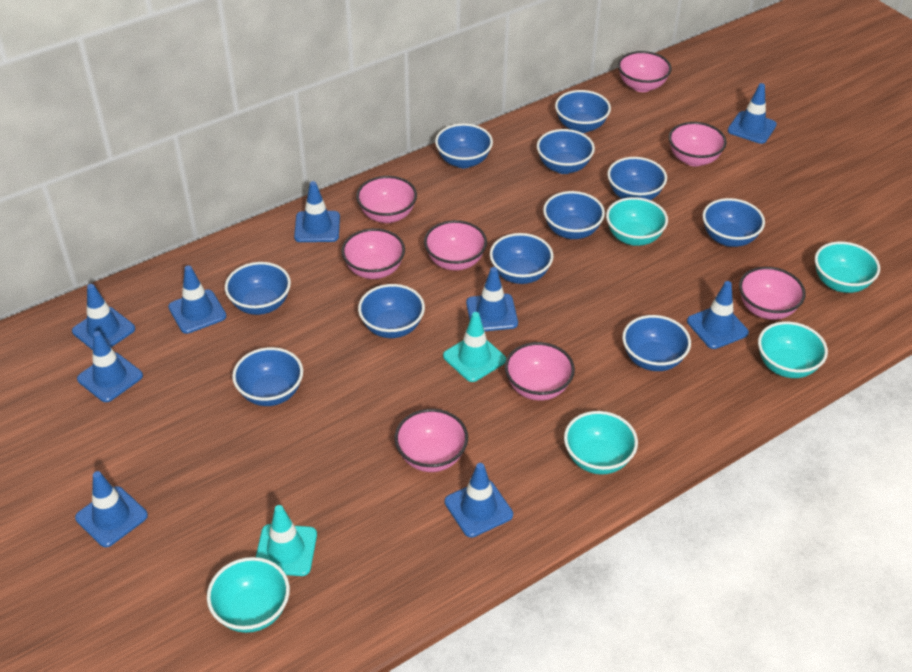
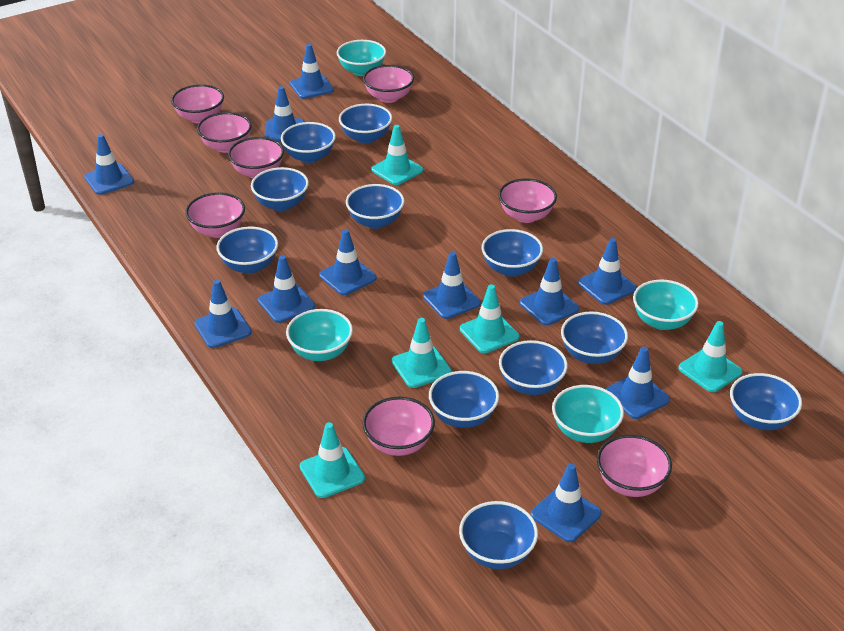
blue traffic cone: [72,284,135,350] [75,471,148,547] [77,331,143,402] [168,265,226,334] [294,181,340,242] [445,463,513,537] [466,267,518,331] [687,281,749,349] [728,83,777,144] = 9 -> [84,134,134,195] [194,280,252,348] [258,255,315,323] [264,86,304,141] [290,44,334,99] [319,229,376,295] [423,252,481,319] [520,258,579,326] [531,464,601,542] [578,238,637,305] [606,347,670,419] = 11
turquoise bowl: [207,557,290,633] [564,411,638,475] [606,197,668,246] [758,321,828,378] [815,242,880,293] = 5 -> [286,309,353,361] [336,40,386,76] [552,385,624,443] [633,280,699,330] = 4
turquoise traffic cone: [256,505,317,576] [443,312,506,382] = 2 -> [300,422,365,498] [371,125,423,185] [392,318,452,388] [460,284,519,353] [678,321,742,392] = 5

